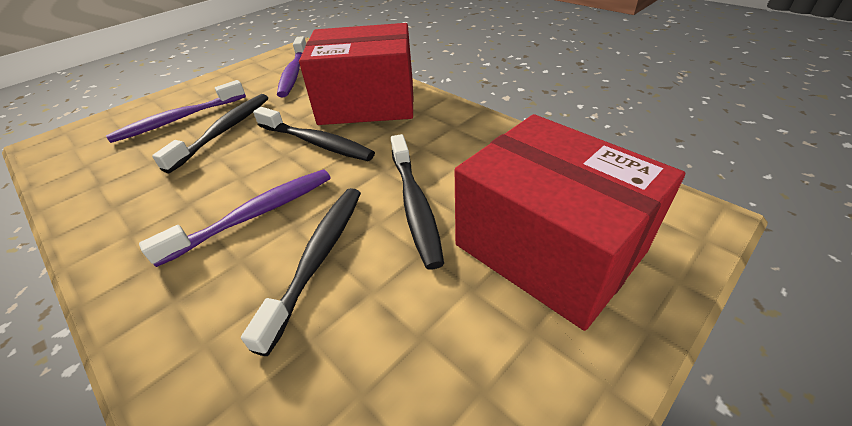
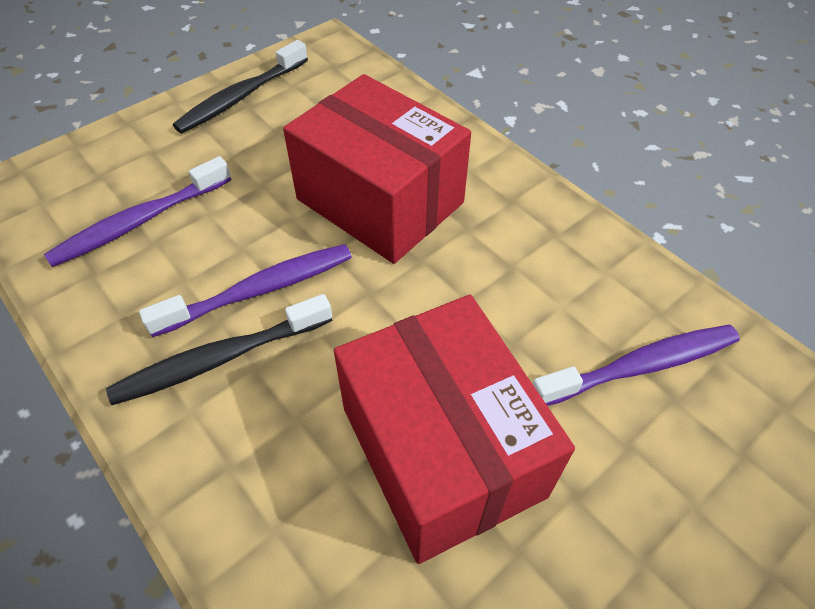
black toothbrush: [152,94,268,173] [241,188,361,356] [253,107,375,161] [391,134,444,270] = 4 -> [106,294,332,405] [173,40,308,133] = 2

